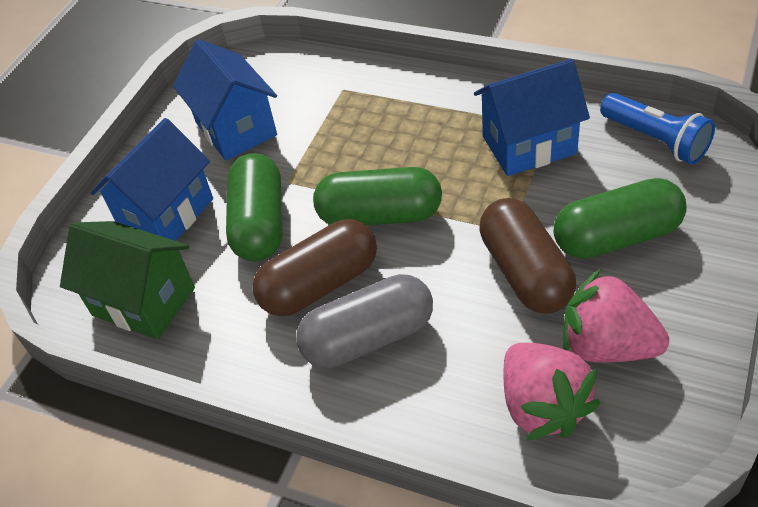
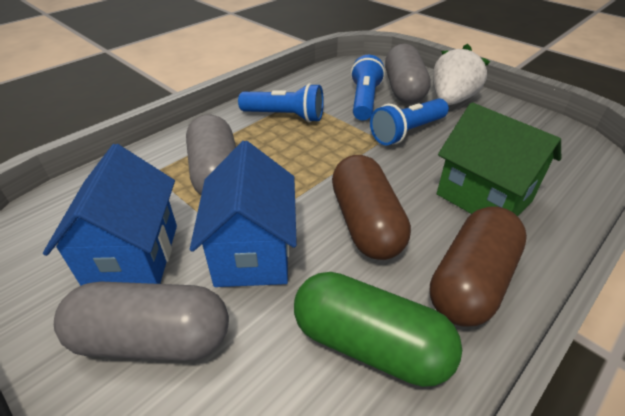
blue flashlight: [600,93,715,164] = 1 -> [238,83,324,123] [351,55,385,120] [370,98,449,145] = 3
blue house: [91,118,213,241] [173,39,277,161] [474,59,590,176] = 3 -> [43,144,177,286] [190,141,297,287] = 2
green capsule: [226,153,282,262] [313,167,442,225] [554,178,687,259] = 3 -> [294,272,462,387] = 1
grey capsule: [296,274,433,368] = 1 -> [54,282,229,361] [186,115,236,195] [385,44,431,104] = 3
pink strawberry: [504,343,600,440] [563,269,669,363] = 2 -> none = 0
white strawberry: none = 0 -> [433,44,490,105] = 1

